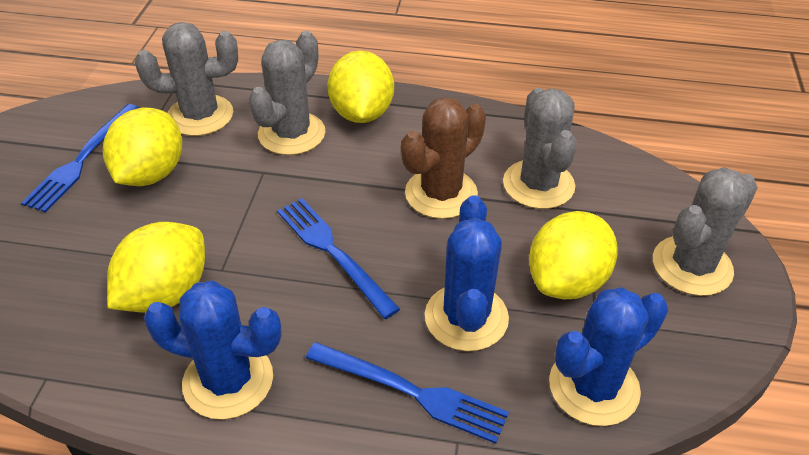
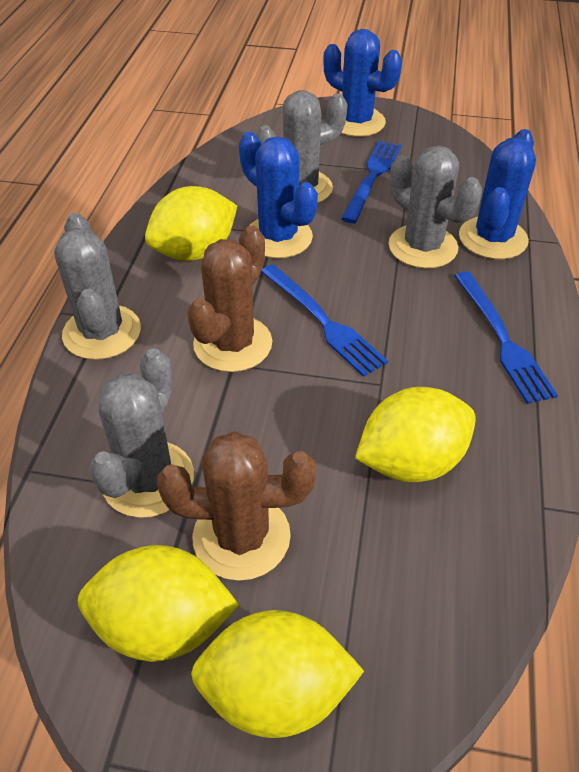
brown cactus: [401,97,486,219] = 1 -> [157,431,316,581] [187,226,272,372] = 2

